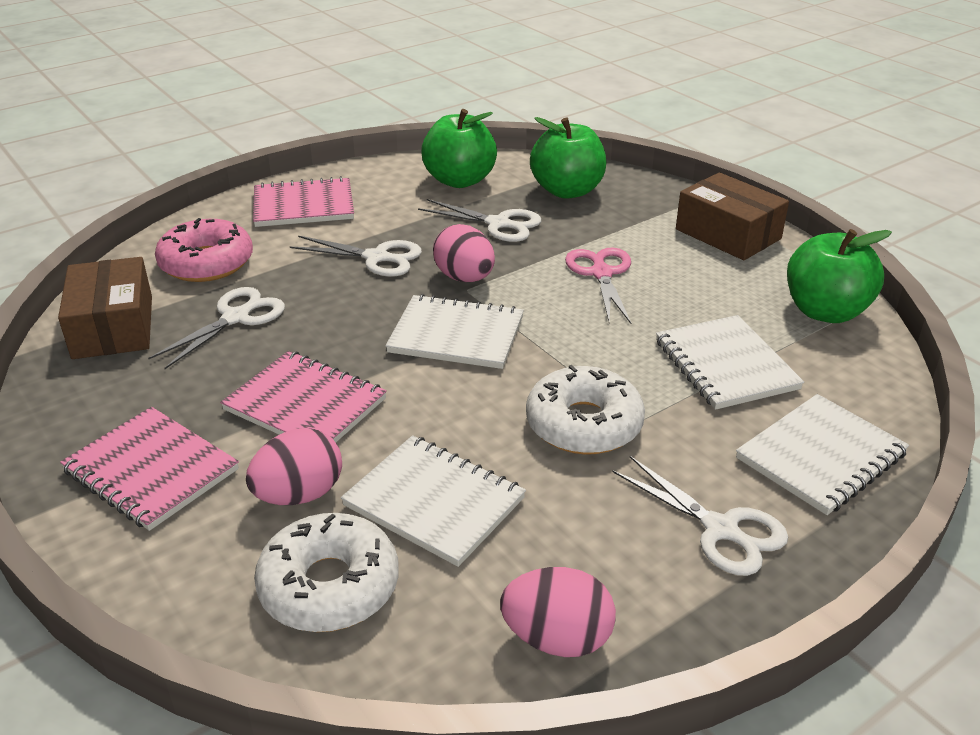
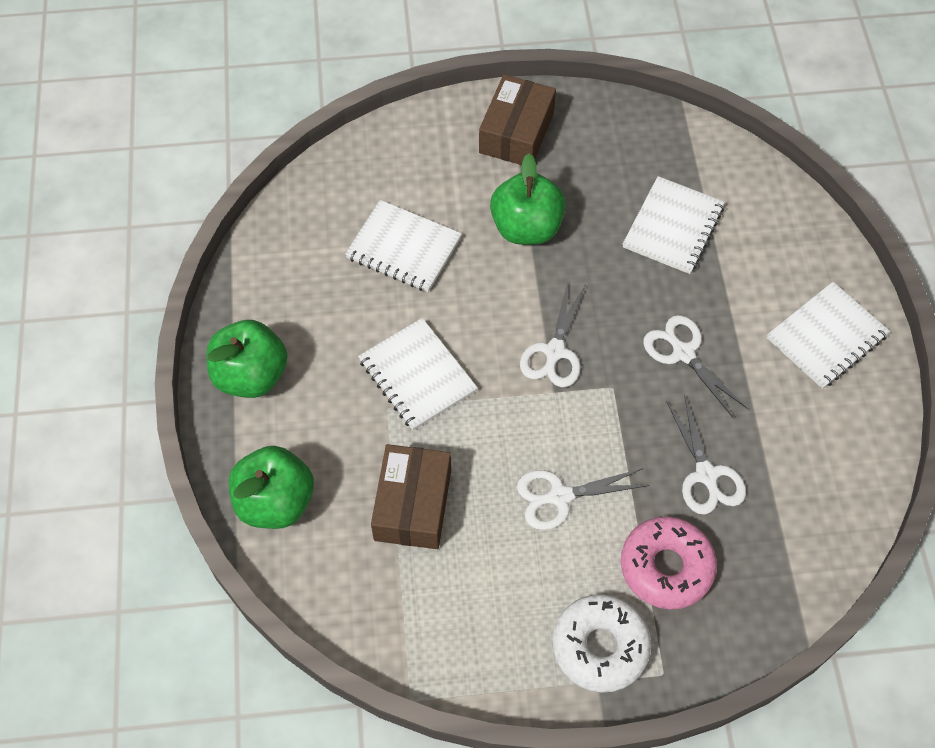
pink egg: [246,428,342,505] [433,224,495,282] [500,567,616,657] = 3 -> none = 0
pink notebook: [60,407,239,531] [220,351,387,443] [253,176,354,227] = 3 -> none = 0
pink scissors: [565,247,631,324] = 1 -> none = 0
white donut: [254,513,399,632] [526,365,645,455] = 2 -> [553,594,651,693] = 1

